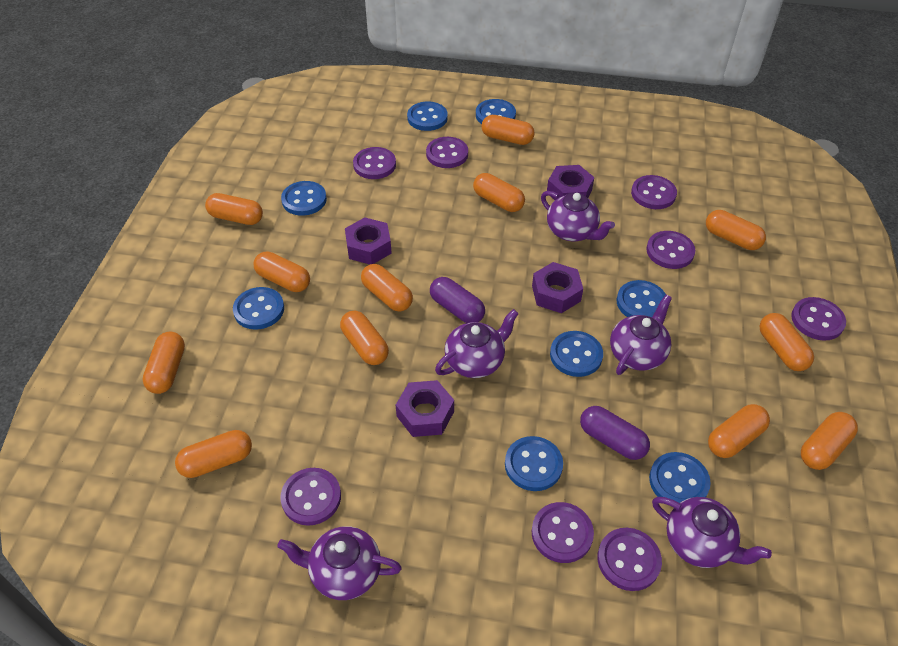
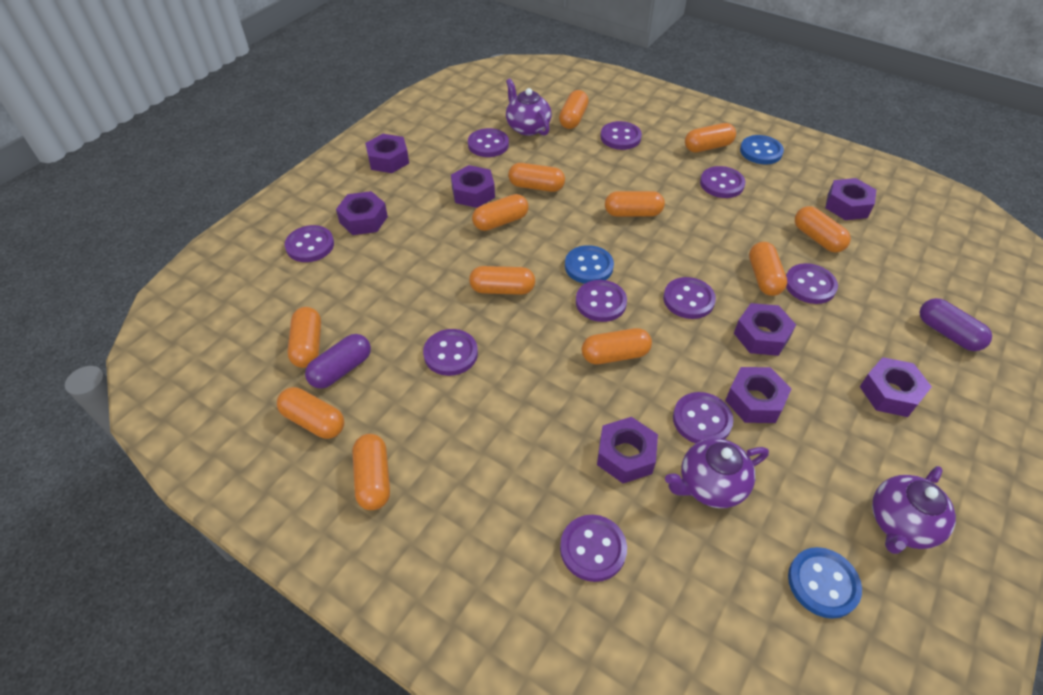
blue button: [233,287,284,330] [281,181,327,216] [407,101,448,131] [476,99,516,124] [505,436,563,491] [550,331,603,377] [617,280,666,317] [649,452,711,503] = 8 -> [565,245,614,284] [740,135,784,165] [788,547,862,619] = 3
purple button: [280,468,341,526] [353,147,396,179] [426,137,468,168] [532,502,594,563] [597,528,662,591] [631,175,677,209] [646,231,695,269] [791,297,846,341] = 8 -> [285,225,334,262] [423,329,478,376] [468,128,509,157] [560,515,627,582] [576,280,627,322] [600,121,642,150] [663,277,716,319] [673,392,733,444] [700,166,746,198] [786,263,838,304] = 10
purple nut: [345,217,392,264] [396,380,454,437] [532,262,583,313] [547,165,594,200] = 4 -> [336,191,388,235] [365,134,409,173] [451,165,495,208] [597,417,658,483] [725,367,792,423] [734,303,796,356] [825,178,876,220] [860,357,932,417] = 8
purple teapot: [277,526,402,600] [435,309,519,378] [541,191,615,241] [610,295,672,375] [652,497,772,568] = 5 -> [506,78,551,136] [665,438,769,508] [872,466,956,554] = 3

